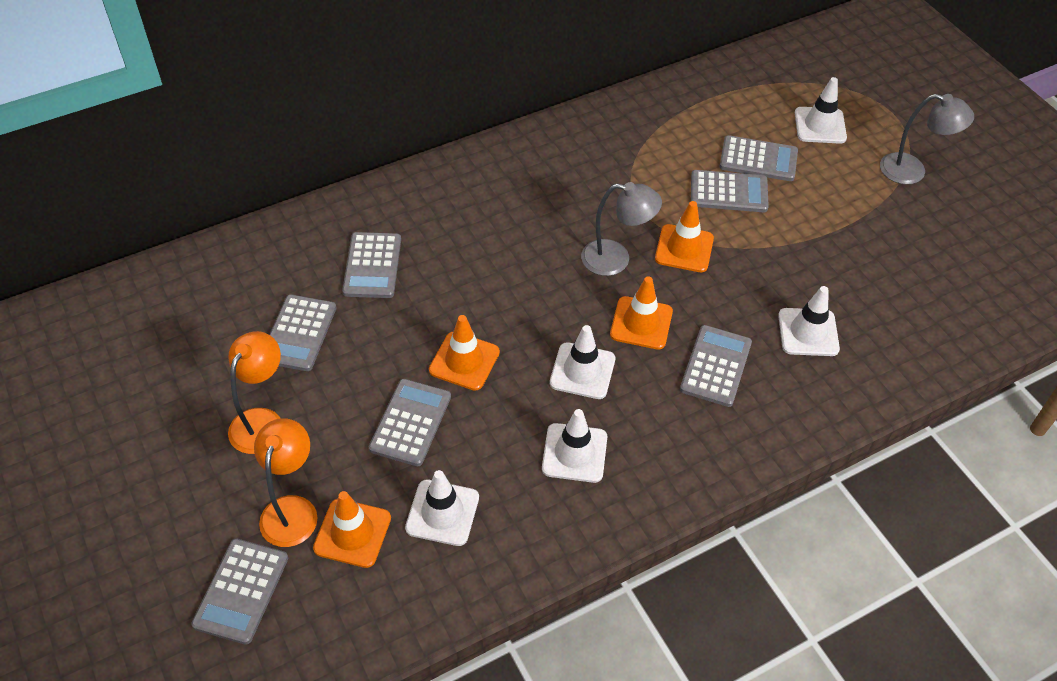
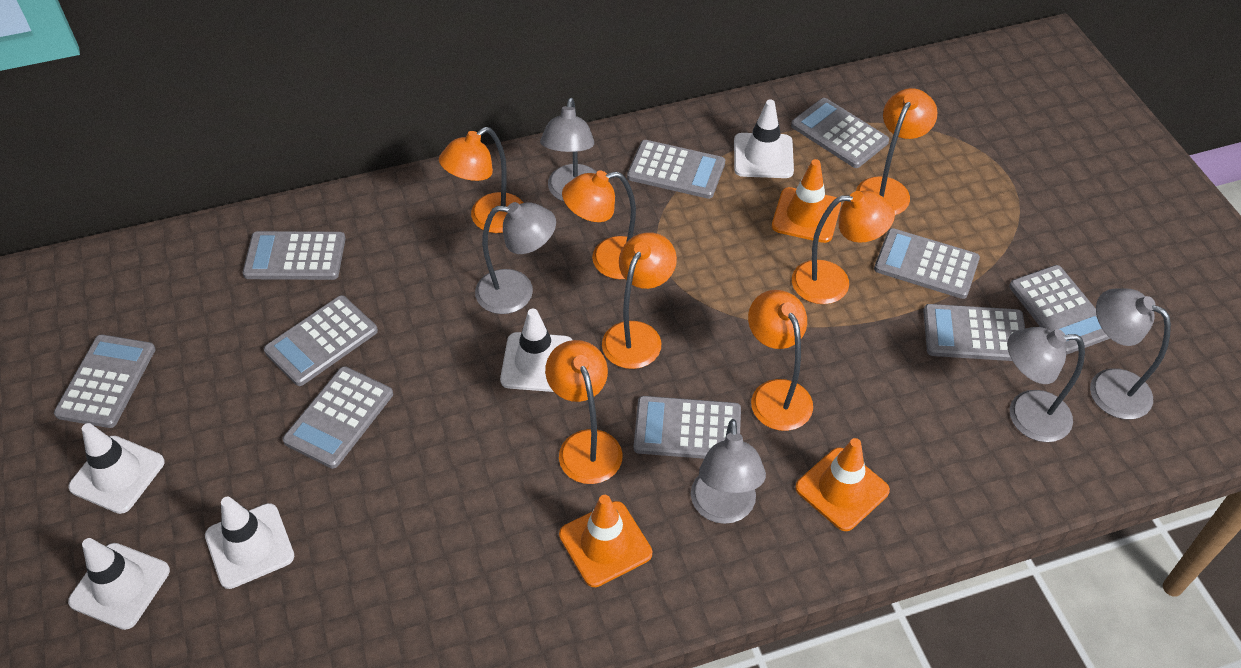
grey calculator: [191,539,288,645] [270,295,336,371] [342,232,401,298] [369,379,451,466] [680,325,752,407] [691,170,769,212] [719,135,798,181] = 7 -> [54,335,156,428] [243,231,345,280] [264,295,378,386] [282,366,393,469] [627,140,725,199] [634,396,741,459] [791,98,889,168] [874,228,980,299] [923,304,1025,361] [1009,265,1110,355] = 10
grey lamp: [581,182,662,276] [880,94,974,184] = 2 -> [475,202,556,314] [540,98,596,202] [691,419,766,524] [1007,327,1085,442] [1090,288,1171,419] = 5
orange lamp: [228,331,281,454] [254,418,318,547] = 2 -> [439,127,523,233] [545,340,623,484] [562,171,636,279] [602,232,677,369] [748,290,813,431] [792,191,895,304] [856,88,937,215] = 7
orange traffic cone: [313,491,391,568] [429,315,500,391] [610,276,673,350] [655,201,714,272] = 4 -> [559,495,652,587] [772,159,841,243] [795,438,890,531] = 3

